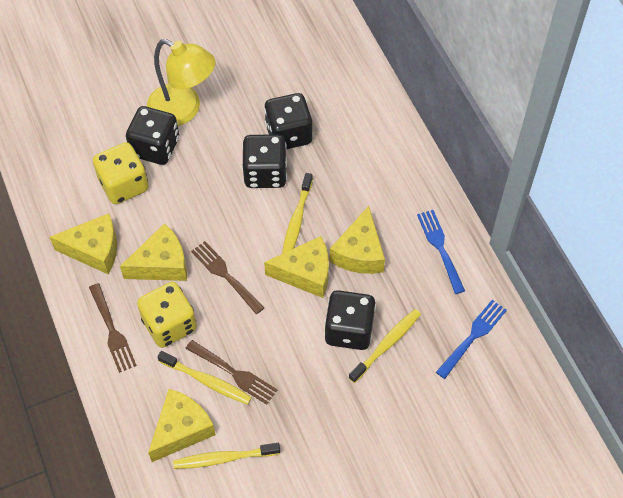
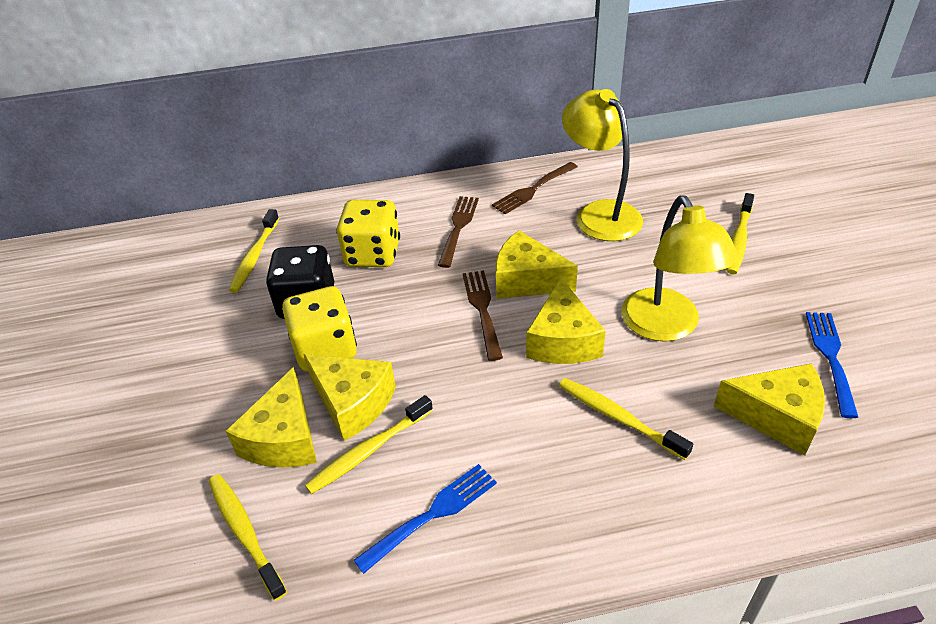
black dice: [126,106,179,165] [242,134,287,188] [264,93,313,149] [324,290,376,350] = 4 -> [266,245,334,319] = 1
yellow lamp: [147,39,216,126] = 1 -> [562,89,643,241] [622,196,739,342] = 2
yellow toothbrush: [157,351,252,405] [173,443,280,469] [282,173,313,254] [348,309,421,383] = 4 -> [208,474,287,601] [229,209,279,293] [305,395,433,494] [559,378,693,460] [727,193,754,274] = 5

